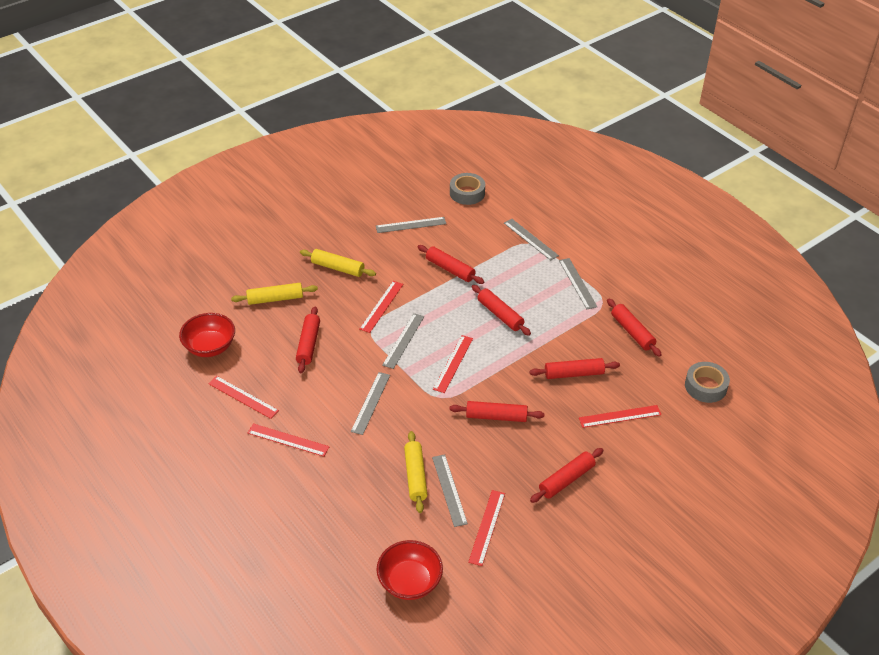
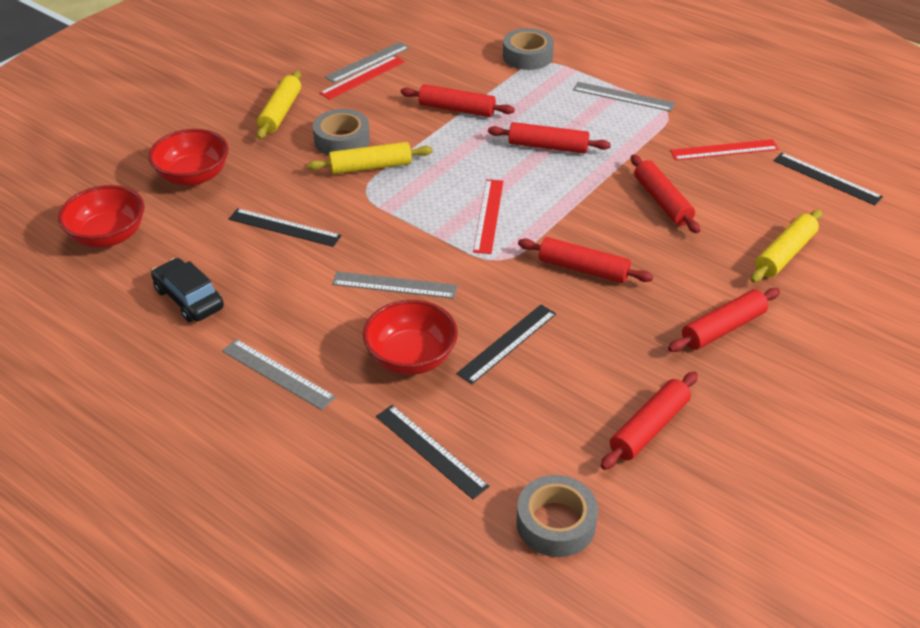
black car: none = 0 -> [151,258,224,322] = 1
black ruler: none = 0 -> [229,208,341,247] [376,405,489,499] [456,305,556,384] [773,153,883,205] = 4
grey ruler: [351,372,390,435] [376,217,446,233] [382,313,424,369] [432,454,468,527] [504,219,559,260] [559,258,597,309] = 6 -> [222,339,336,410] [324,42,410,83] [332,271,457,299] [573,82,675,112] = 4
grey tape: [450,173,485,205] [685,362,730,403] = 2 -> [313,109,370,155] [503,28,554,70] [517,475,598,557] = 3
red bowl: [179,313,235,357] [377,540,443,600] = 2 -> [58,185,145,248] [148,129,229,186] [363,300,458,375] = 3
red rolling pin: [296,306,320,373] [418,245,484,284] [449,401,545,422] [472,285,531,336] [529,358,620,379] [530,448,604,503] [607,298,662,357] = 7 -> [401,84,515,117] [488,122,611,154] [518,237,653,283] [601,372,698,470] [631,154,700,233] [668,288,780,352] = 6
red ruler: [208,376,279,419] [248,423,330,457] [360,281,403,333] [433,335,473,393] [468,490,505,566] [579,405,662,428] = 6 -> [319,56,405,100] [473,179,503,254] [670,139,779,161] = 3

